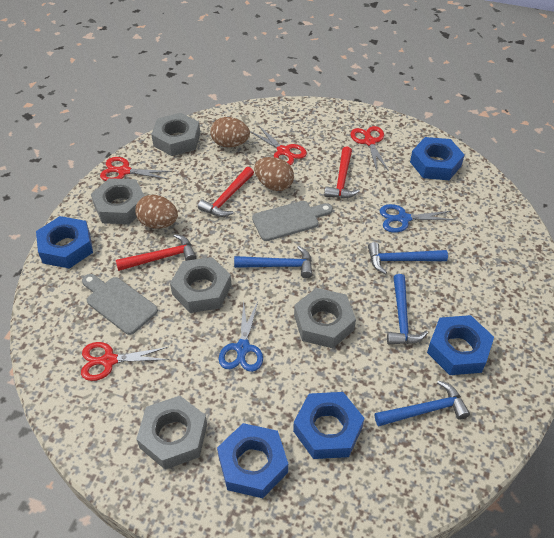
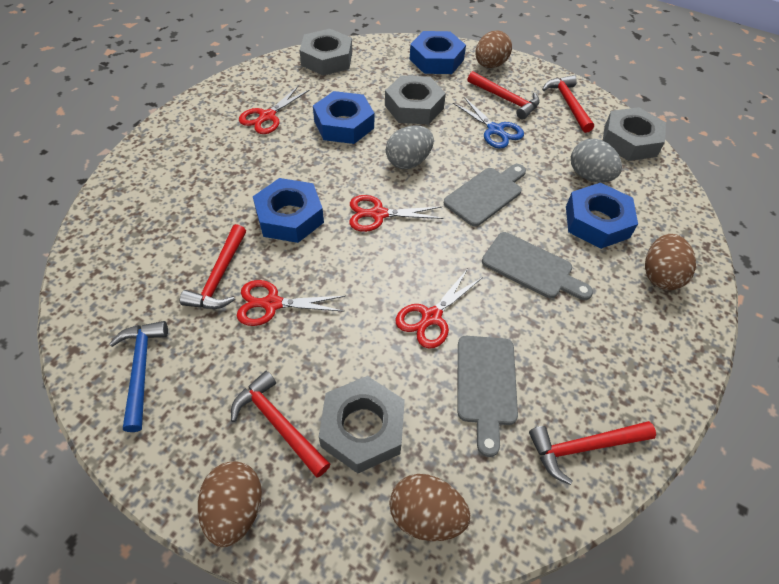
blue hammer: [234,246,312,278] [368,242,448,274] [375,381,470,427] [387,274,428,344] = 4 -> [109,321,168,432] = 1
blue nut: [36,216,93,269] [217,423,288,498] [293,392,364,459] [410,137,465,180] [427,315,494,375] = 5 -> [253,178,324,243] [313,91,374,144] [410,31,466,74] [566,183,638,249] = 4
blue scissors: [219,301,263,372] [379,204,455,233] = 2 -> [453,97,524,149] = 1
brown egg: [135,195,178,229] [210,117,250,147] [254,157,294,191] = 3 -> [198,461,262,547] [389,474,470,541] [475,30,512,68] [645,234,696,290] = 4
grey cutting board: [82,274,158,335] [252,201,333,241] = 2 -> [444,164,526,227] [457,336,518,457] [482,232,593,300] = 3
grey egg: none = 0 -> [386,125,434,169] [571,139,622,182] = 2
grey nut: [91,178,145,224] [137,396,207,469] [151,113,200,156] [170,257,232,313] [294,288,356,348] = 5 -> [299,29,352,76] [319,376,405,474] [385,75,446,124] [603,107,666,161] = 4
red hammer: [116,234,196,271] [198,167,254,217] [324,147,360,198] = 3 -> [180,224,246,309] [231,371,330,478] [467,71,540,120] [529,421,656,485] [542,75,594,133] = 5

